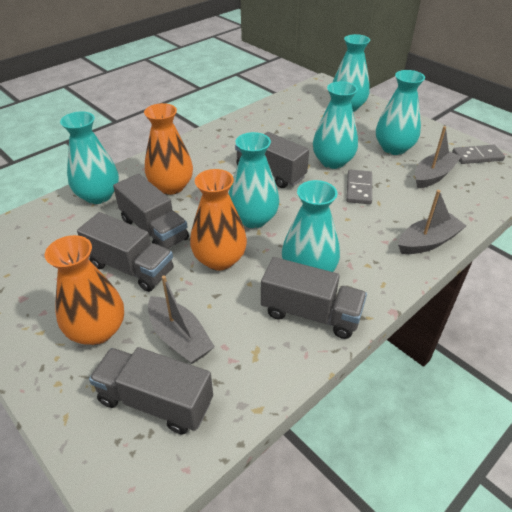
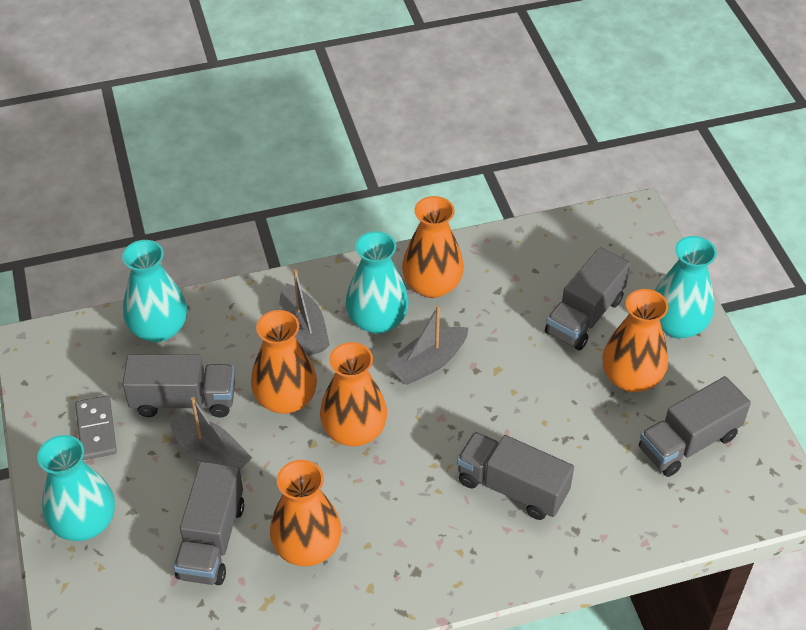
grey domino: [346,169,372,204] [452,145,505,164] = 2 -> [75,395,117,460] = 1
orange vase: [45,235,124,345] [144,103,193,195] [190,169,247,270] = 3 -> [251,310,317,414] [270,460,342,566] [320,342,387,446] [402,196,464,298] [602,289,669,392] = 5
turquoise vase: [60,111,119,204] [229,132,279,228] [282,180,340,272] [313,81,358,169] [332,34,370,112] [376,70,425,155] = 6 -> [37,435,115,541] [122,240,187,343] [346,231,409,334] [655,236,717,339] = 4

